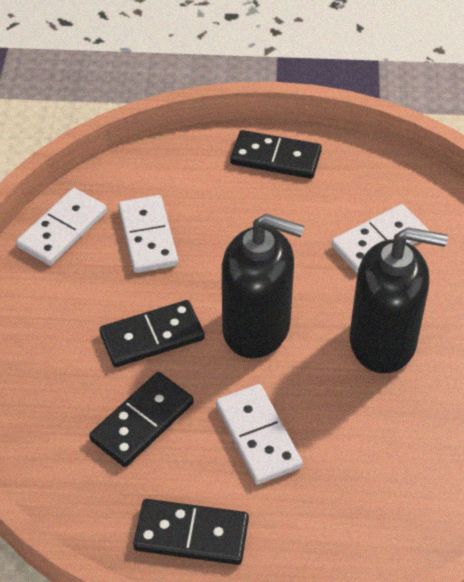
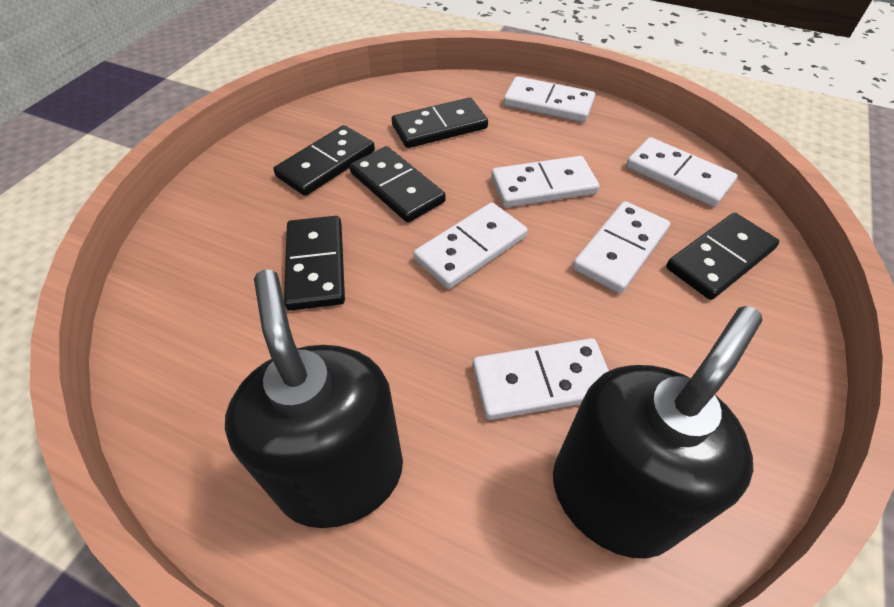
black domino: [89,372,194,467] [99,300,205,367] [133,499,249,565] [230,130,322,179] = 4 -> [273,125,375,196] [284,216,345,311] [350,146,446,222] [392,98,488,148] [666,213,779,300] = 5
white domino: [16,188,107,265] [118,195,178,273] [216,384,303,484] [331,204,429,273] = 4 -> [414,202,528,289] [473,338,609,420] [491,156,599,207] [503,76,595,122] [573,201,670,293] [626,137,738,207] = 6

